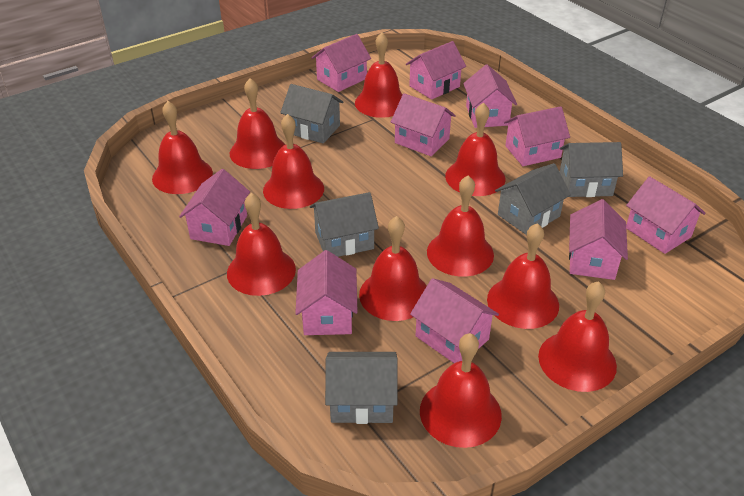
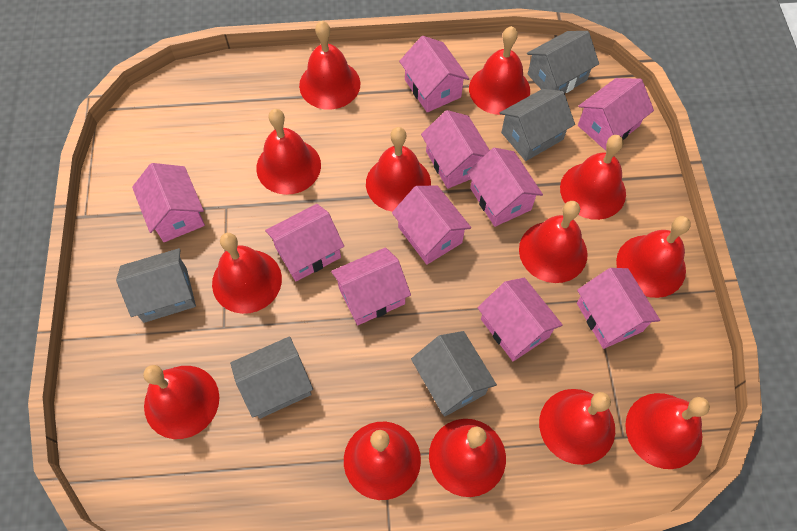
red bell: [152,101,213,194] [227,193,296,296] [230,78,285,169] [263,114,324,209] [355,32,403,118] [359,216,427,321] [420,333,502,448] [427,176,494,277] [445,102,505,196] [487,223,559,329] [538,281,617,392] = 11 -> [143,365,219,439] [212,233,282,314] [256,109,321,195] [299,21,360,110] [344,422,421,500] [366,127,431,212] [429,419,506,497] [469,26,530,115] [519,201,588,283] [539,389,615,465] [560,135,626,220] [616,216,691,298] [625,393,710,469] = 13

